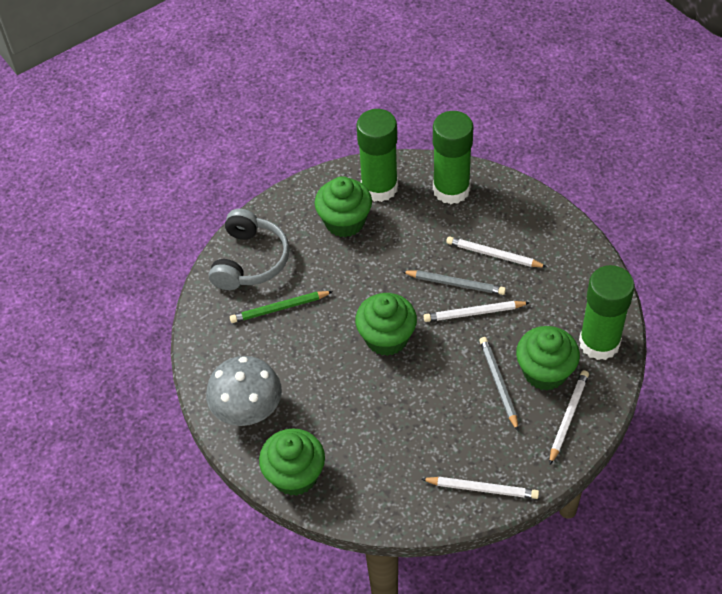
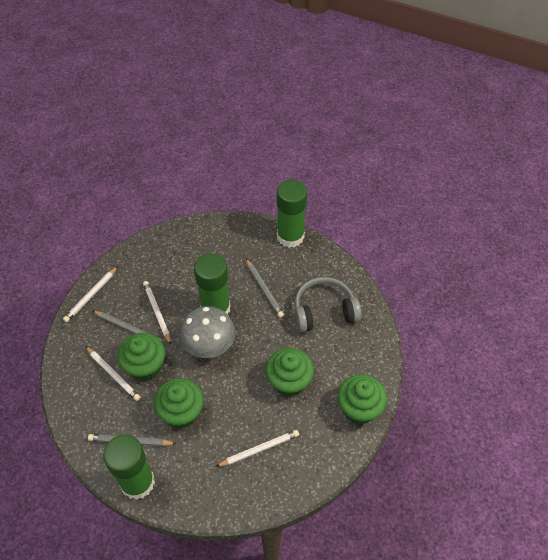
green pencil: [230,291,333,323] = 1 -> none = 0
grey pencil: [402,270,506,295] [479,337,518,431] = 2 -> [88,434,177,446] [93,311,162,341] [246,259,284,318] = 3

